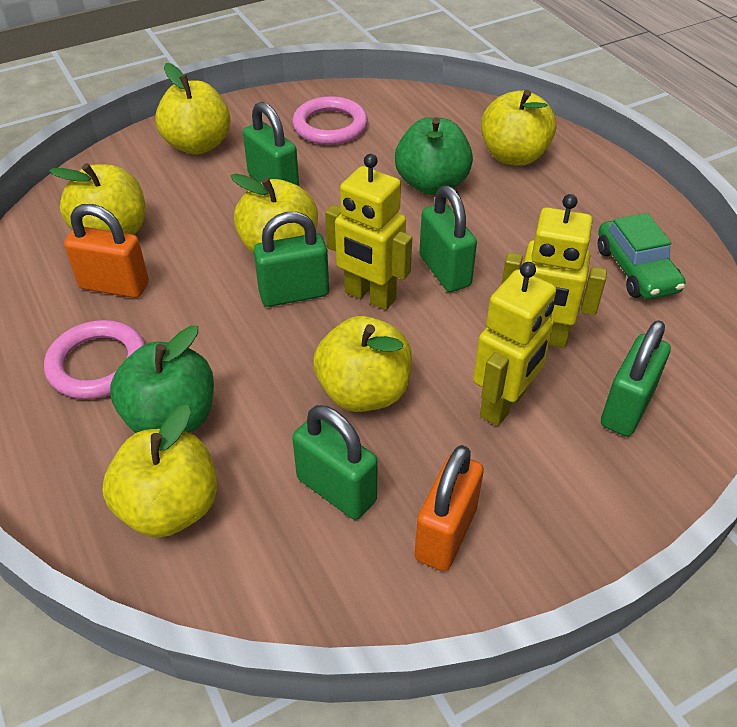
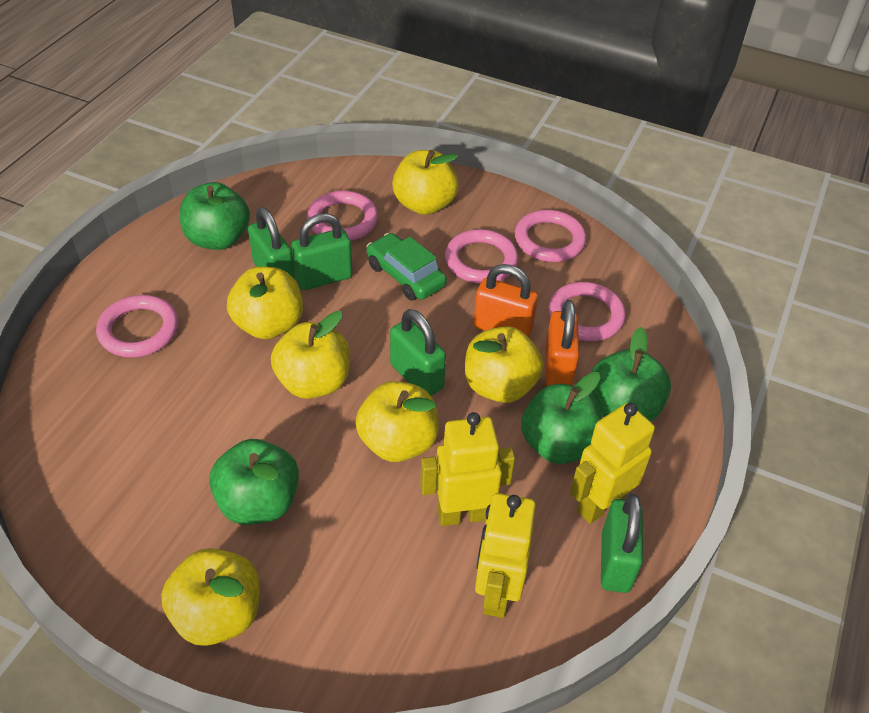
green apple: [110,325,214,433] [395,117,473,195] = 2 -> [180,182,250,250] [209,439,299,525] [521,372,603,464] [591,327,671,422] = 4
green padlock: [243,102,299,186] [254,212,329,307] [292,405,378,520] [419,186,477,292] [601,320,671,437] = 5 -> [248,207,295,279] [292,213,352,290] [390,309,446,396] [601,494,643,593] = 4
pink ring: [44,320,145,399] [292,96,368,145] = 2 -> [96,295,178,357] [307,191,378,241] [445,229,518,284] [515,210,586,262] [548,282,626,341] = 5

